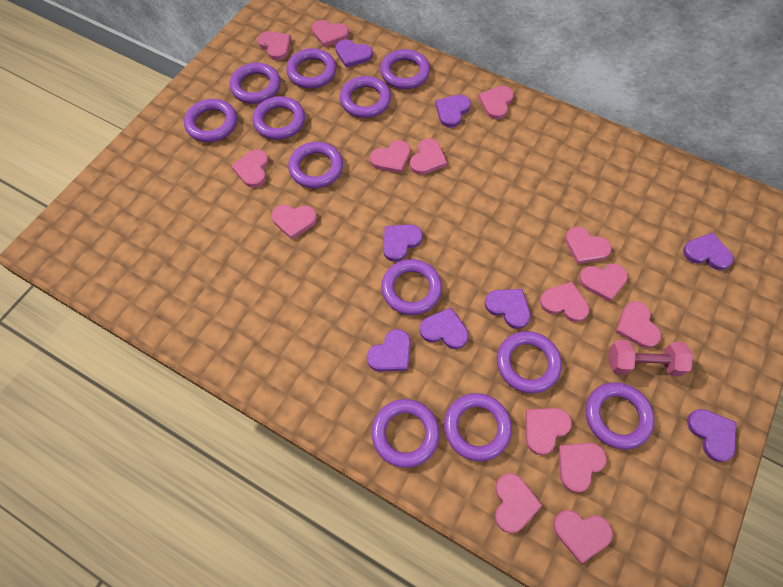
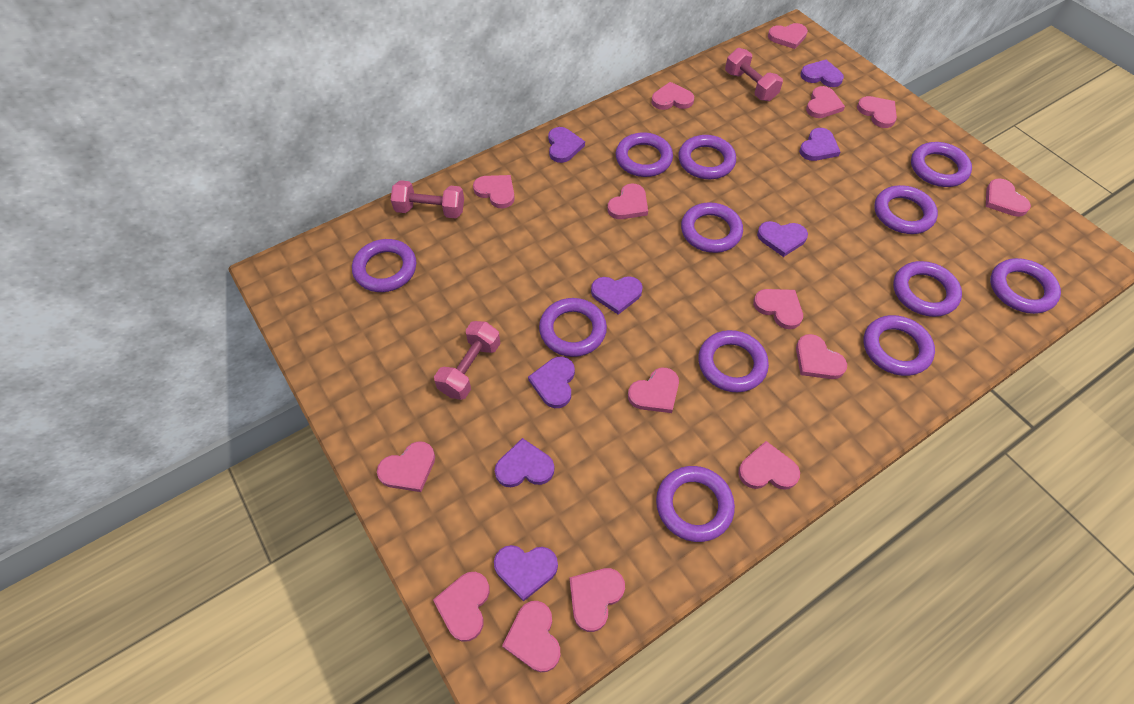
pink dumbbell: [608,340,693,377] = 1 -> [391,180,464,218] [434,321,501,400] [725,48,783,101] = 3

